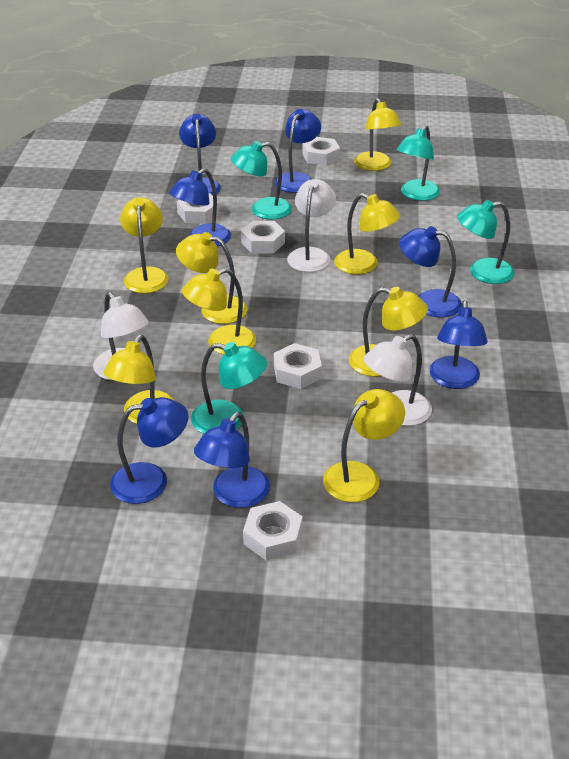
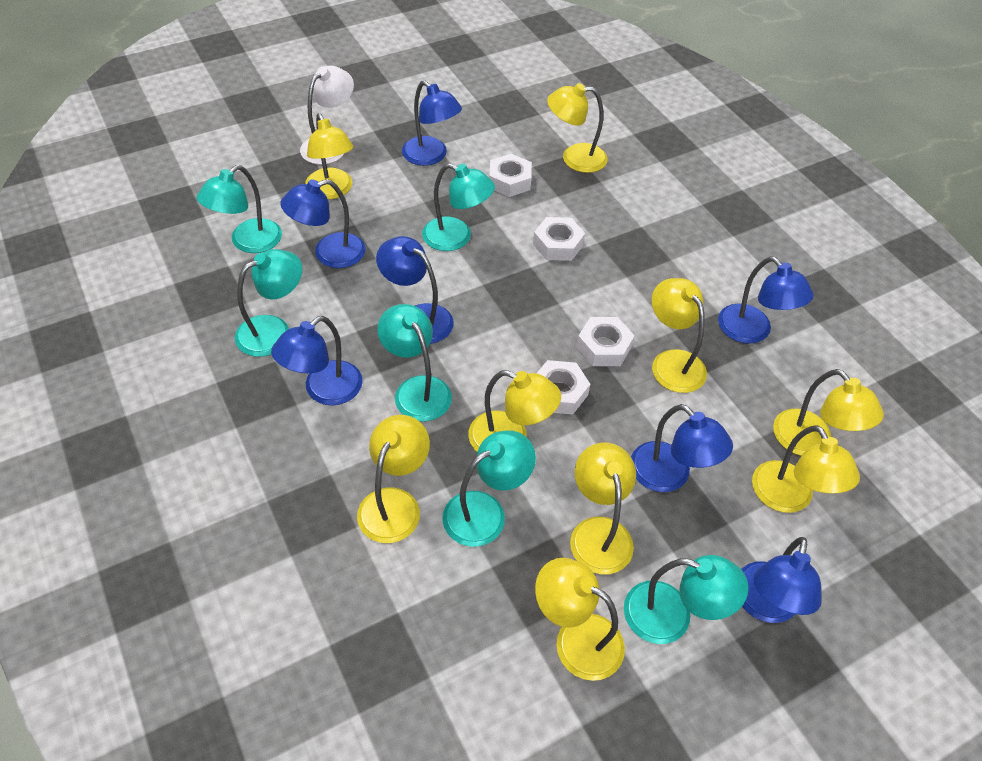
turquoise lamp: [191,342,267,434] [231,141,292,219] [397,125,440,201] [457,200,514,284] = 4 -> [197,165,282,253] [235,249,302,357] [377,304,452,422] [422,163,495,251] [442,430,536,547] [624,555,748,644] = 6
white lamp: [93,292,148,380] [287,179,336,272] [364,334,432,426] = 3 -> [300,65,354,164] = 1
white nut: [177,193,219,224] [241,221,285,253] [243,501,303,561] [274,343,322,389] [302,137,340,166] = 5 -> [489,154,532,197] [533,217,585,261] [537,360,590,414] [577,317,635,366] = 4
yellow lamp: [103,335,175,424] [120,197,168,293] [176,232,248,324] [182,268,256,355] [323,389,405,502] [334,193,401,275] [349,287,428,377] [354,98,402,171] = 8 -> [305,113,354,199] [357,415,430,543] [468,370,561,452] [535,558,625,681] [547,83,608,173] [570,443,636,574] [652,278,707,393] [752,425,860,513] [773,369,884,456] = 9

